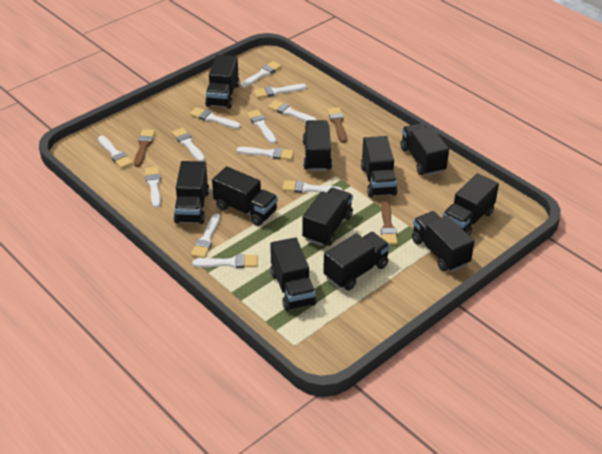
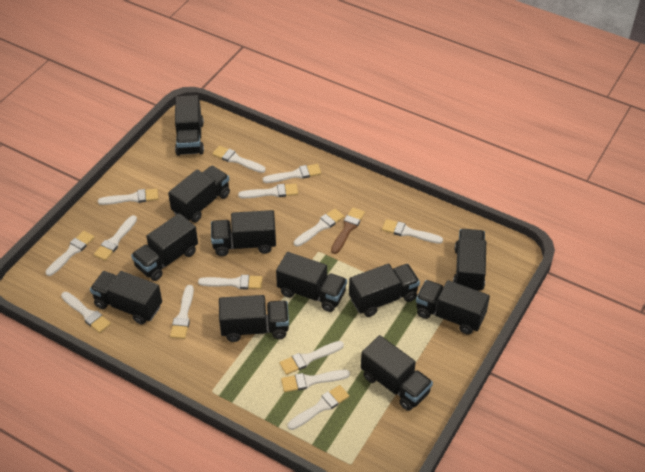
brown brush: [134,129,155,167] [328,107,347,143] [381,201,397,245] = 3 -> [331,207,365,254] = 1
white brush: [98,136,133,168] [145,167,161,208] [172,128,205,161] [190,107,241,129] [191,214,220,258] [192,254,258,268] [237,147,294,160] [241,61,282,87] [247,110,276,144] [254,84,307,98] [268,100,317,121] [282,180,343,193] = 12 -> [45,231,95,276] [61,292,111,333] [94,215,137,261] [98,188,158,205] [170,285,194,339] [198,275,262,289] [212,146,266,173] [238,183,298,198] [263,164,321,183] [280,341,344,375] [281,370,350,392] [288,385,349,430] [294,208,344,246] [382,219,443,244] = 14

